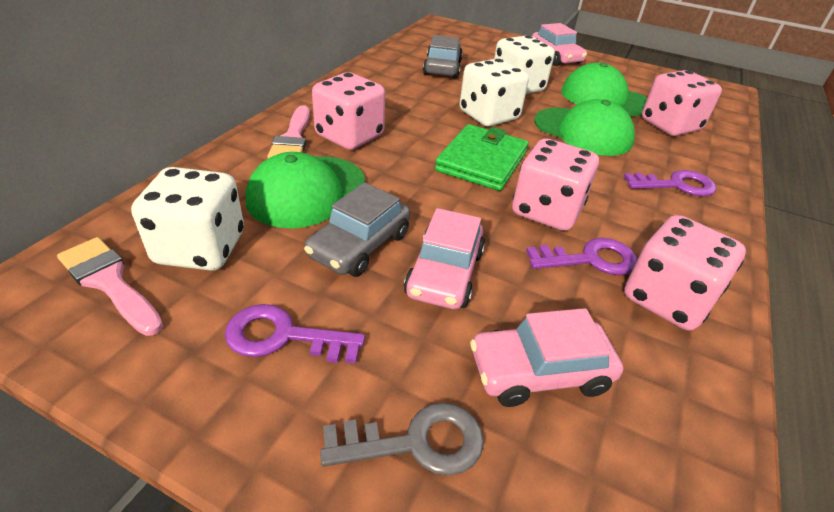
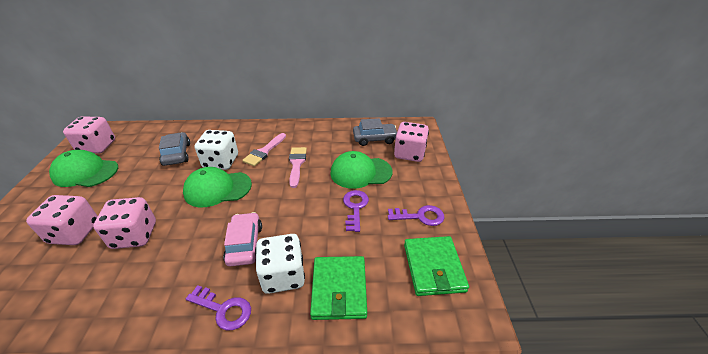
green wallet: [435,124,528,191] = 1 -> [310,256,367,320] [404,236,469,296] = 2
grey key: [320,403,484,476] = 1 -> none = 0
pink car: [404,208,485,309] [470,308,623,407] [532,23,587,66] = 3 -> [223,212,262,266] = 1
white dice: [131,167,244,271] [460,58,529,126] [494,35,555,94] = 3 -> [195,130,238,170] [256,234,305,294] = 2

